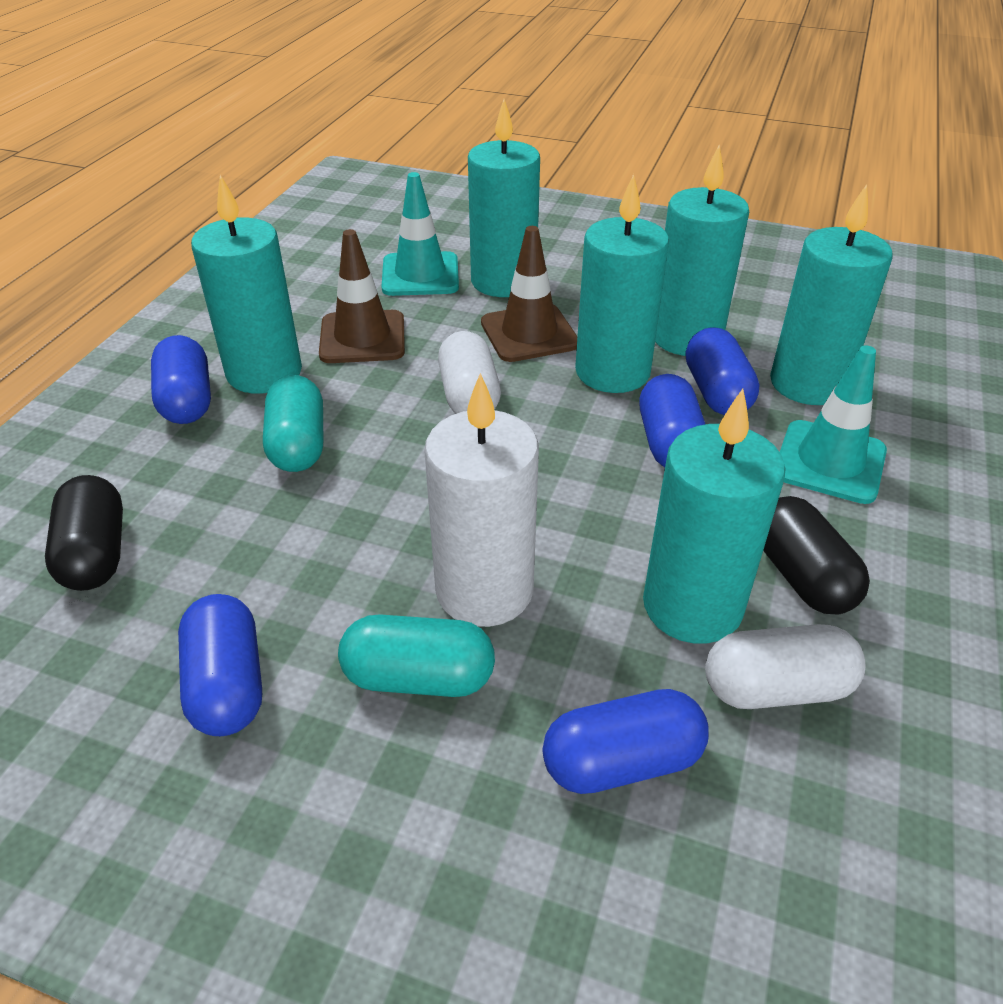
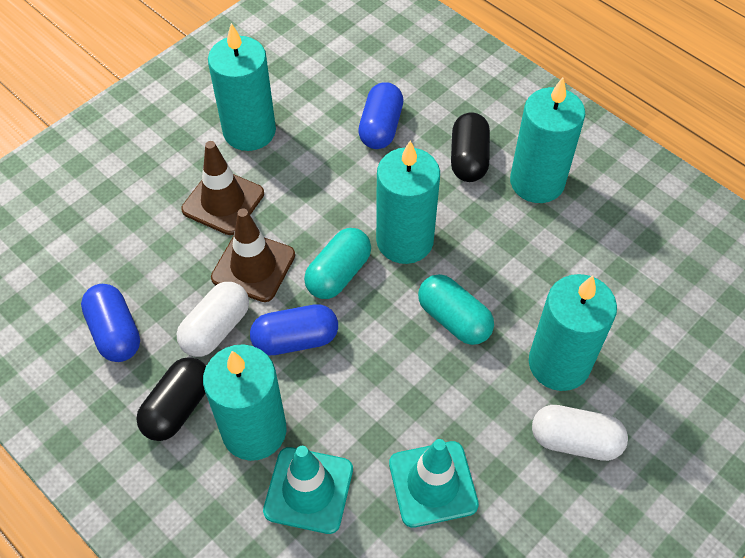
blue capsule: [151,335,211,424] [178,594,262,736] [543,689,709,794] [639,374,705,467] [686,327,759,415] = 5 -> [81,284,140,362] [250,304,338,355] [358,82,403,149] = 3
turquoise candle: [191,175,302,394] [468,99,540,297] [575,174,669,393] [643,389,786,644] [655,145,749,356] [770,184,893,405] = 6 -> [203,344,286,461] [208,23,276,151] [376,140,440,264] [510,77,585,203] [529,274,617,391] = 5
white candle: [424,373,539,627] = 1 -> none = 0

